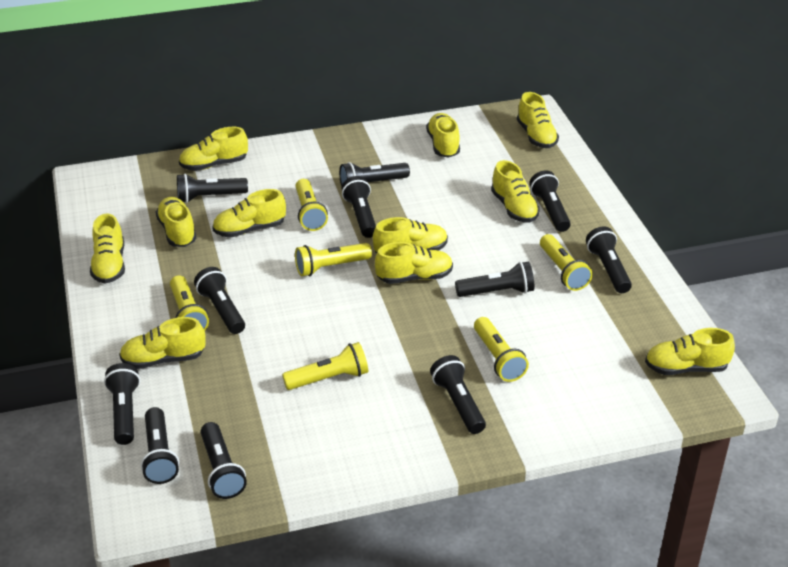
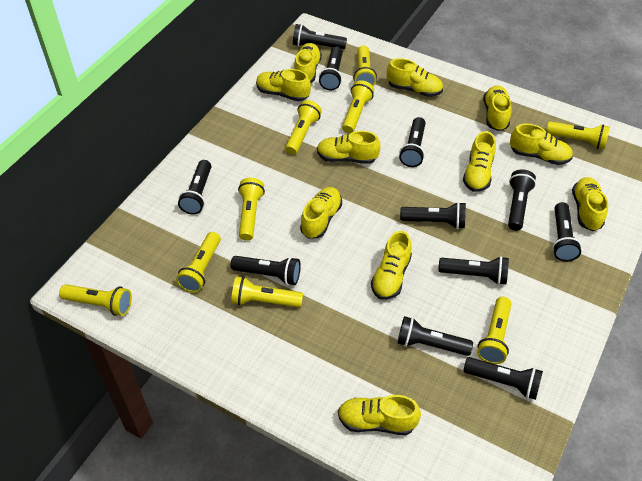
yellow flashlight: [170,275,209,331] [282,342,368,390] [295,179,328,231] [295,243,372,276] [474,317,529,382] [540,234,593,291] = 6 -> [59,284,132,316] [176,232,221,293] [231,276,303,307] [238,178,265,241] [285,100,322,155] [342,80,374,133] [353,45,377,86] [477,297,512,364] [546,121,610,150] = 9

